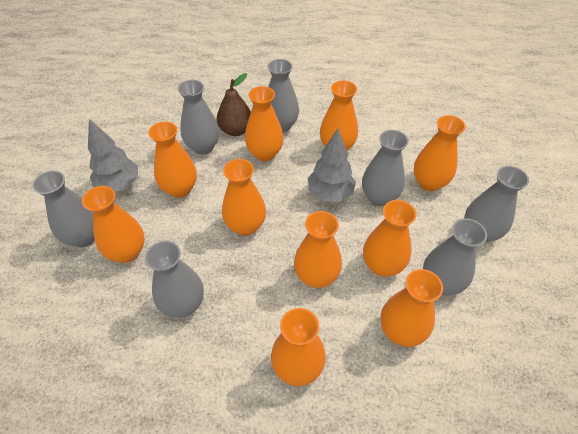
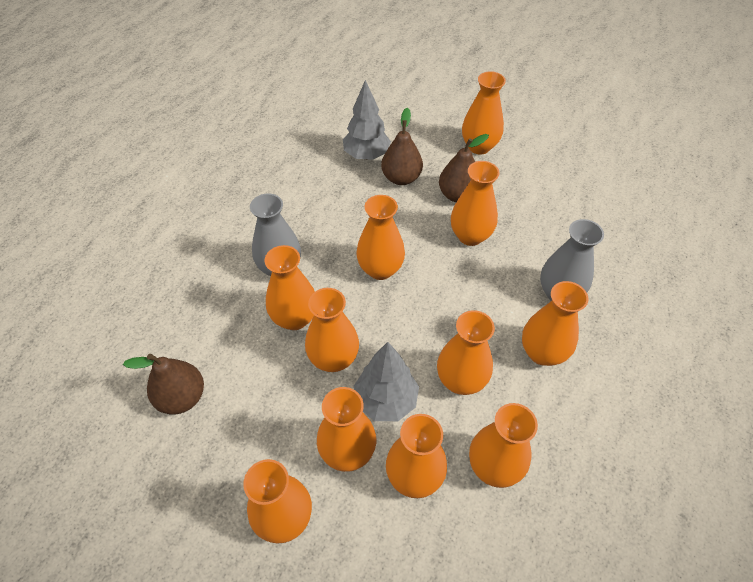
brown pear: [217,73,251,136] = 1 -> [123,354,204,414] [381,108,423,185] [439,134,489,202] = 3
grey vase: [32,170,95,247] [145,241,204,318] [178,80,219,155] [267,59,299,133] [362,130,409,206] [423,218,487,295] [464,166,529,243] = 7 -> [250,193,301,276] [540,219,604,301] = 2
orange vase: [82,186,144,263] [148,122,197,198] [222,159,266,236] [245,86,284,161] [271,308,326,386] [294,211,342,288] [320,80,358,151] [363,200,416,277] [381,269,443,347] [414,115,466,191] = 10 -> [243,459,312,544] [265,245,315,330] [305,288,359,372] [317,387,376,472] [356,195,405,280] [386,414,447,498] [437,310,495,395] [451,161,500,246] [462,71,506,154] [469,403,538,488] [522,281,588,366] = 11

